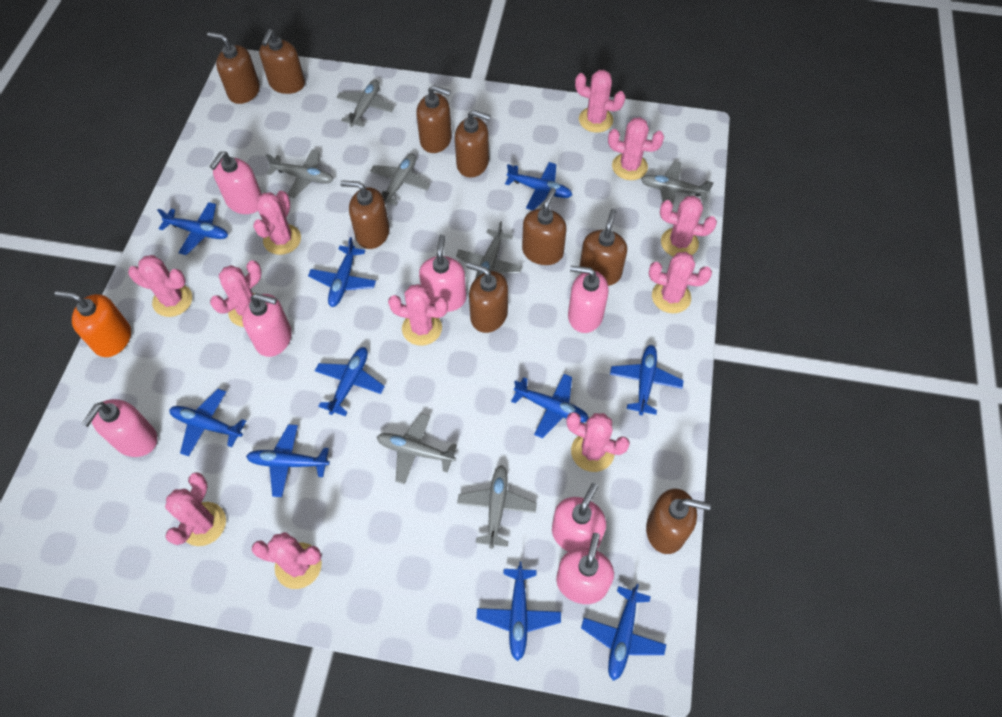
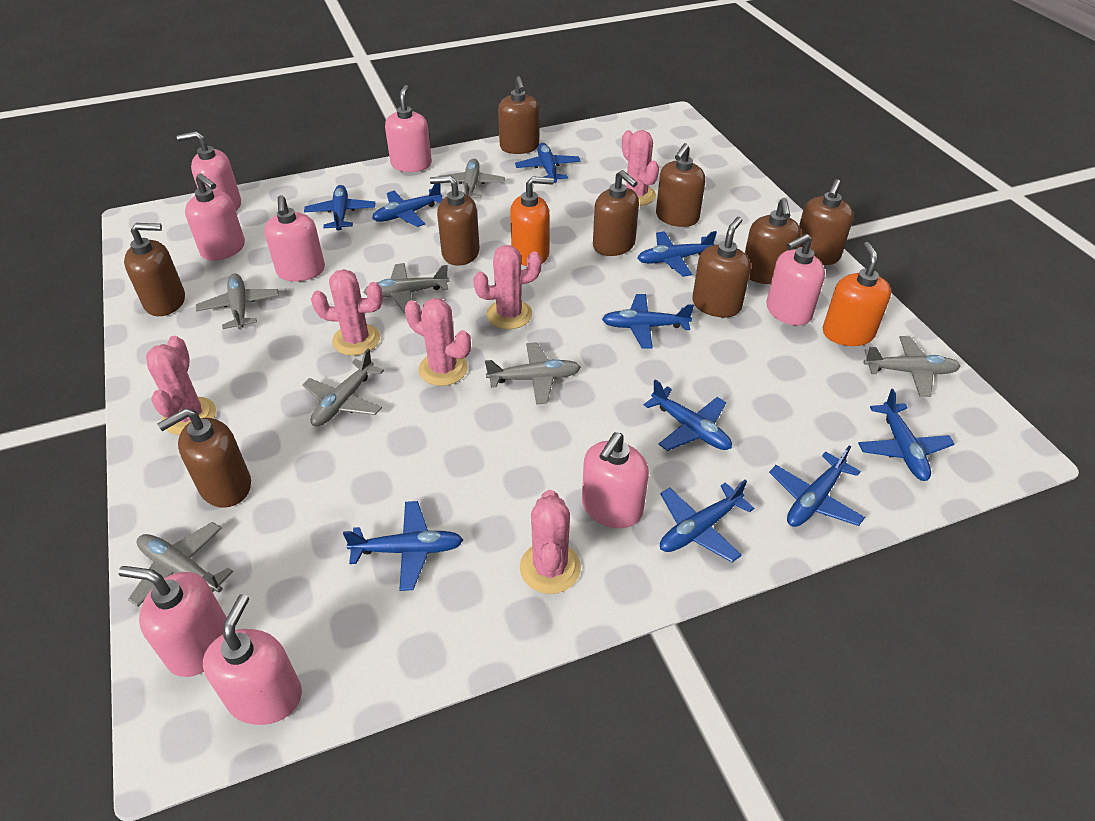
orange soap dispenser: [55,291,131,357] = 1 -> [510,176,554,266] [823,242,891,346] = 2
pink cactus: [128,255,192,317] [165,472,226,546] [210,260,261,327] [252,532,322,589] [253,191,301,255] [388,284,448,346] [566,412,630,472] [575,70,626,133] [608,117,664,180] [649,252,712,313] [660,196,717,257] = 11 -> [146,336,216,435] [311,269,383,356] [405,298,471,386] [473,245,542,329] [520,490,581,594] [622,130,659,206] = 6
pink soap dispenser: [82,399,157,457] [209,151,262,214] [242,293,292,357] [419,235,466,312] [552,483,606,552] [556,533,614,604] [568,265,609,333] = 7 -> [118,566,227,677] [177,131,241,211] [185,173,245,261] [203,594,302,725] [264,195,325,281] [385,85,432,172] [582,432,649,528] [766,234,825,326] = 8

